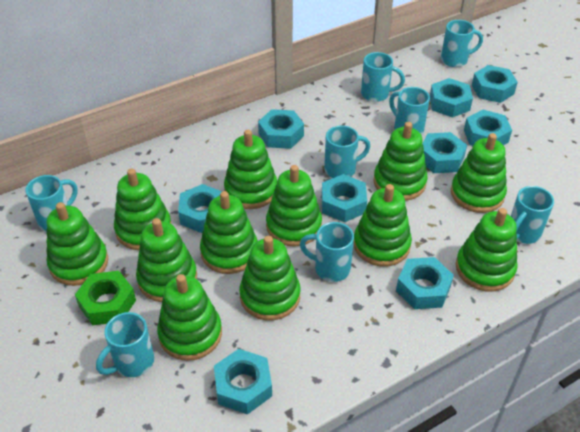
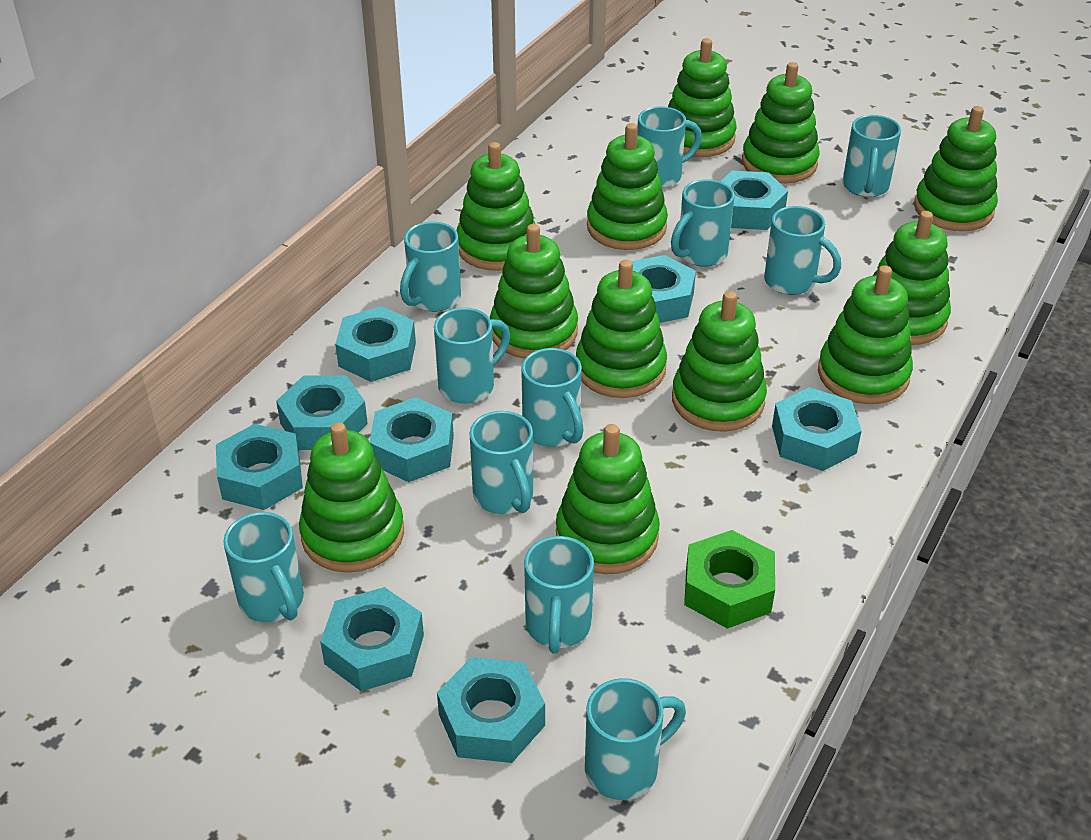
turquoise mug: [25,175,78,232] [96,312,154,377] [300,222,354,282] [324,125,370,178] [361,52,405,102] [389,87,430,135] [441,20,483,67] [511,186,554,244] = 8 -> [223,512,304,622] [400,222,461,312] [434,307,510,404] [470,411,533,514] [521,348,583,447] [524,536,594,654] [585,678,686,800] [637,106,702,188] [671,180,734,267] [764,206,841,295] [842,115,901,197] = 11

